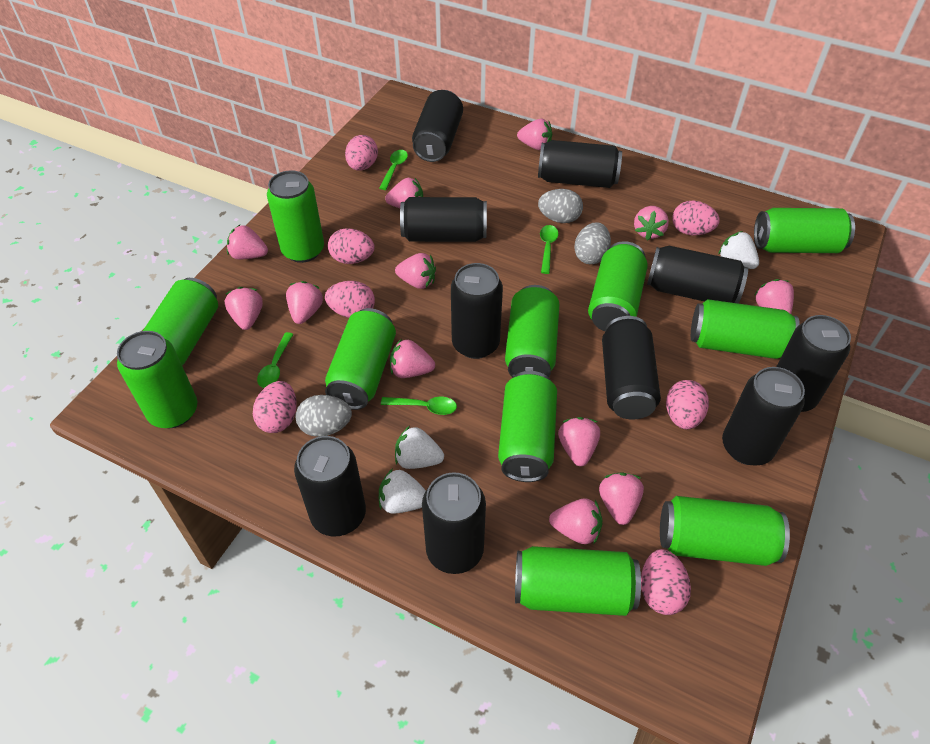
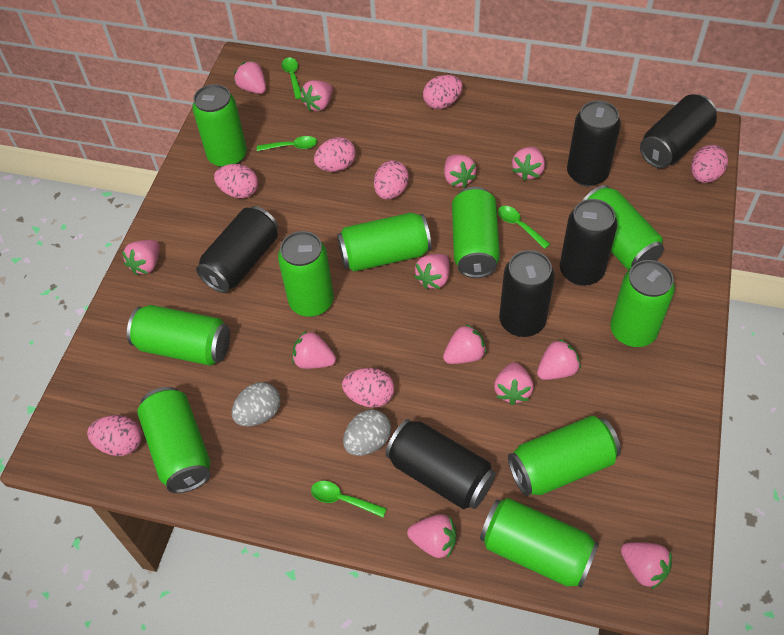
black can: [294,436,366,537] [400,197,487,242] [412,90,463,162] [422,472,486,574] [451,263,503,359] [538,140,622,188] [602,316,661,420] [647,246,748,303] [722,367,805,466] [776,315,851,412] = 10 -> [196,206,278,293] [385,419,496,509] [499,250,555,337] [560,199,617,286] [567,100,621,186] [640,94,717,168] = 6
green can: [117,331,197,428] [143,278,218,366] [267,170,324,263] [325,308,396,410] [498,371,557,482] [505,285,560,378] [515,546,641,616] [588,241,648,331] [660,496,790,566] [691,299,800,359] [754,208,855,253] = 11 -> [127,305,230,366] [137,387,210,493] [192,84,247,167] [278,231,334,317] [337,213,431,272] [452,187,500,278] [480,498,599,588] [508,416,621,496] [582,185,664,269] [610,260,675,347] = 10
grey egg: [296,395,352,437] [538,189,583,223] [574,222,611,264] = 3 -> [231,382,281,426] [343,409,391,456] = 2
white strawberry: [379,468,426,513] [395,426,444,469] [718,231,759,269] = 3 -> none = 0

